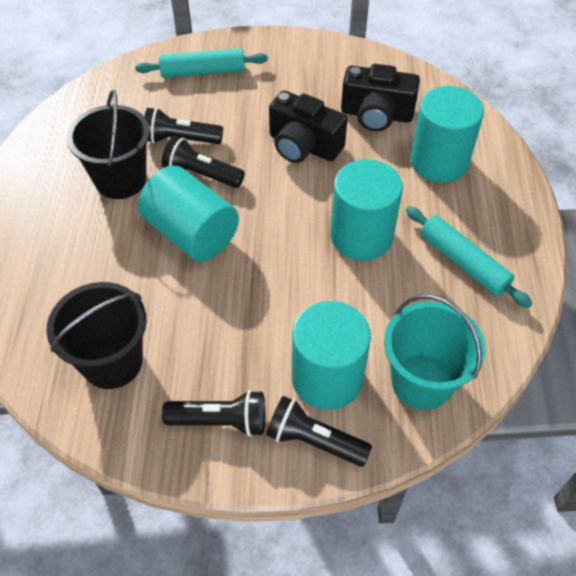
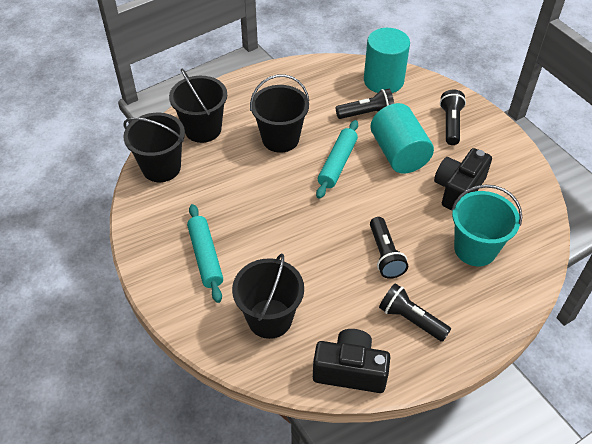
black bucket: [47,282,147,389] [67,90,150,199] = 2 -> [123,113,185,182] [169,69,227,143] [232,253,304,339] [250,74,309,153] = 4
turquoise cylinder: [138,166,239,262] [292,301,371,410] [330,159,403,261] [410,86,484,183] = 4 -> [364,28,410,93] [370,103,434,174] = 2

